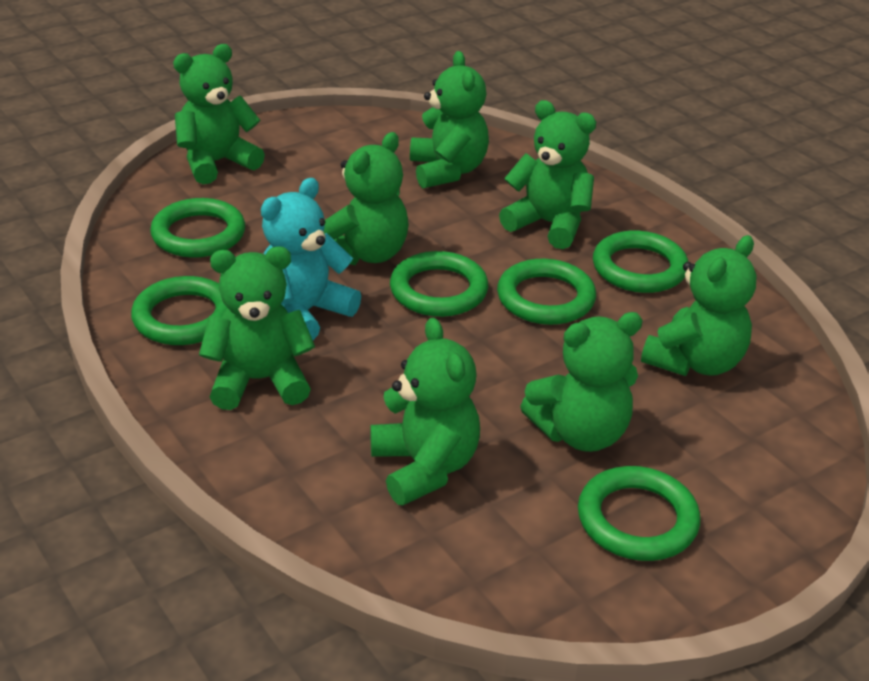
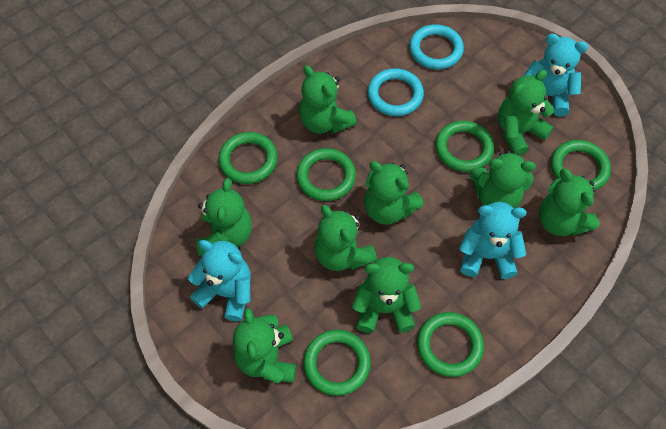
green teddy bear: [173,44,265,184] [199,246,315,410] [324,132,409,265] [370,318,480,505] [410,51,489,188] [499,100,596,249] [520,312,643,452] [641,235,756,376] = 8 -> [196,178,252,256] [233,308,296,384] [299,65,357,134] [314,205,377,271] [352,257,421,333] [364,161,424,225] [470,150,536,208] [498,70,554,156] [539,168,600,236] = 9
turquoise ring: none = 0 -> [368,68,424,116] [409,24,464,70] = 2
turquoise teddy bear: [261,178,361,340] = 1 -> [188,240,251,322] [459,202,527,279] [523,34,589,117] = 3

